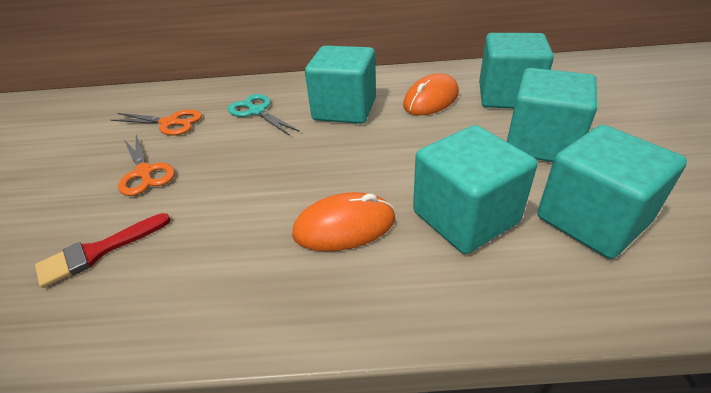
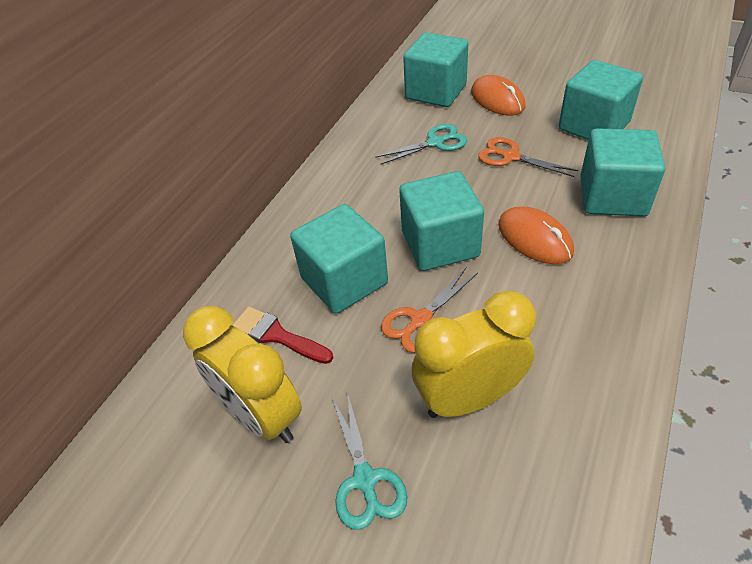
turquoise scissors: [228,94,300,136] = 1 -> [332,391,407,530] [375,124,467,165] = 2
yellow clock: none = 0 -> [183,306,302,443] [412,291,536,418] = 2

